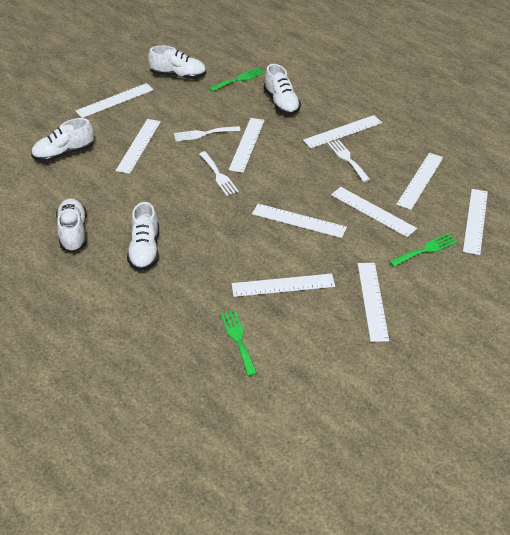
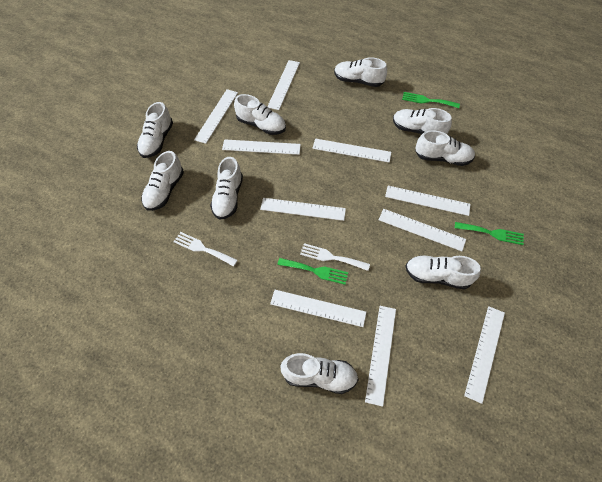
white fork: [174,126,241,142] [199,151,239,196] [328,140,370,182] = 3 -> [173,232,238,266] [300,243,370,271] = 2
white shoe: [31,118,94,162] [56,198,87,252] [127,202,159,271] [148,45,206,79] [264,64,301,115] = 5 -> [137,102,173,158] [141,151,184,211] [210,157,243,220] [234,94,286,135] [280,353,358,394] [334,57,387,87] [393,108,452,134] [406,256,481,289] [415,130,475,166] = 9

